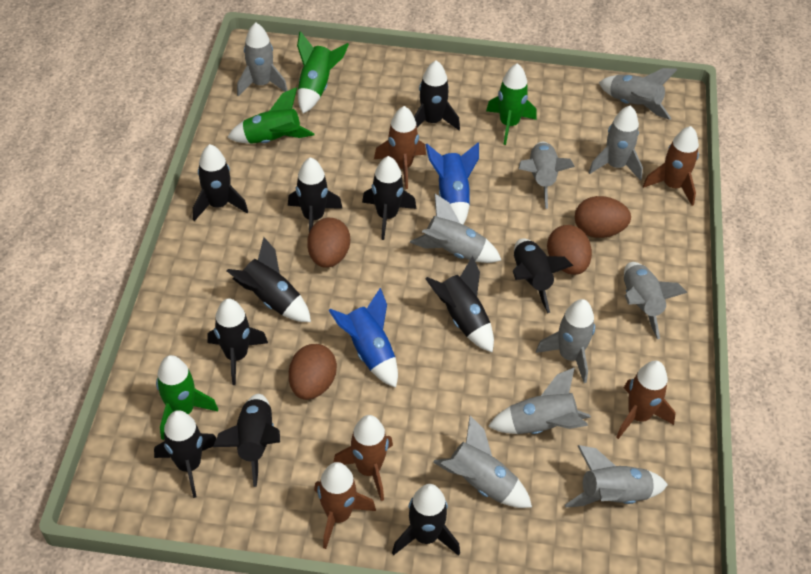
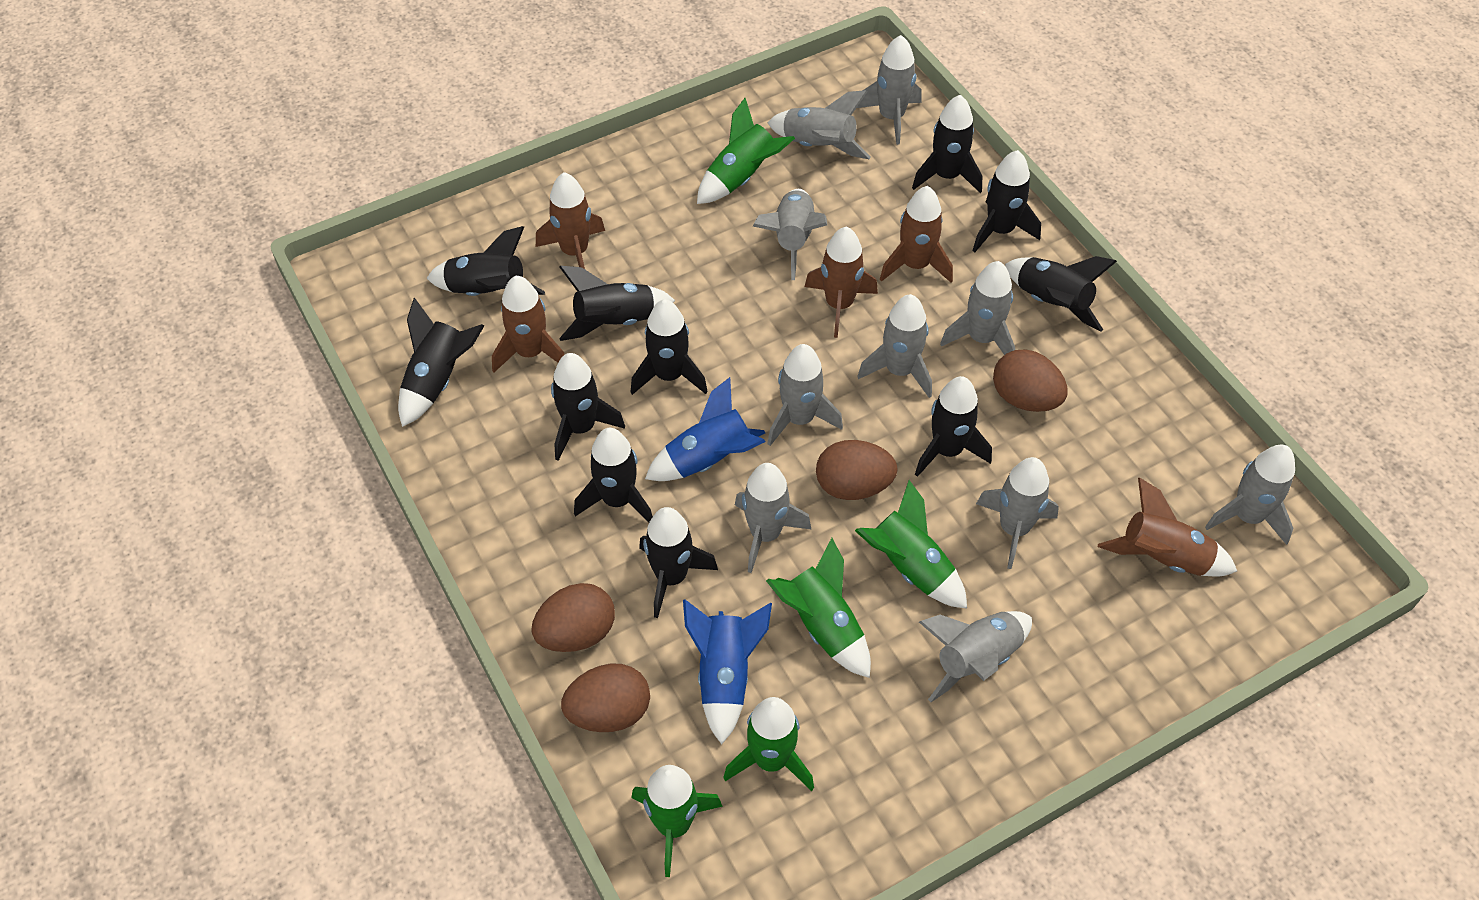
green rocket: [156,355,218,440] [227,87,315,144] [297,31,349,114] [486,63,537,145] = 4 -> [631,765,723,877] [697,98,795,204] [723,697,814,791] [766,538,871,678] [855,480,967,608] = 5

